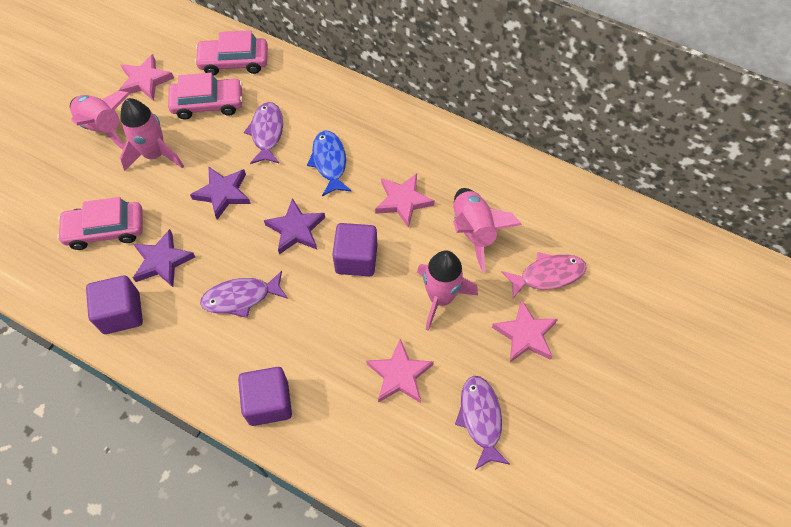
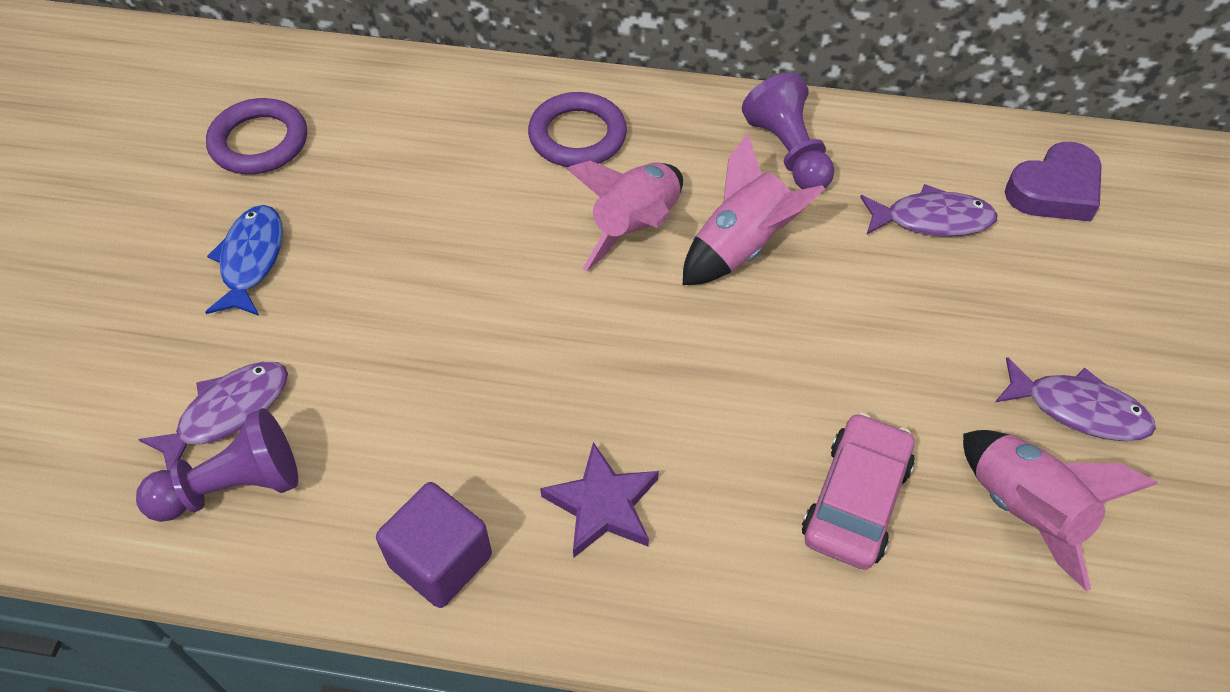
pink car: [57,197,143,250] [168,73,243,119] [195,30,268,76] = 3 -> [802,413,915,570] = 1
pink fish: [502,252,587,299] = 1 -> none = 0
pink rocket: [70,90,130,150] [120,98,184,171] [417,250,478,331] [453,188,522,272] = 4 -> [567,161,683,271] [683,133,825,285] [963,430,1158,591] = 3
pink star: [119,54,174,101] [366,339,434,403] [375,174,435,228] [492,300,558,362] = 4 -> none = 0
purple cube: [86,275,143,334] [238,367,292,426] [332,223,377,276] = 3 -> [376,482,492,608] = 1
purple heart: none = 0 -> [1005,142,1102,222] = 1
purple pawn: none = 0 -> [136,408,298,522] [742,73,834,189] = 2
purple ring: none = 0 -> [206,98,307,174] [528,92,627,167] = 2
purple star: [133,229,195,287] [190,166,251,220] [264,198,325,254] = 3 -> [540,442,659,558] = 1

